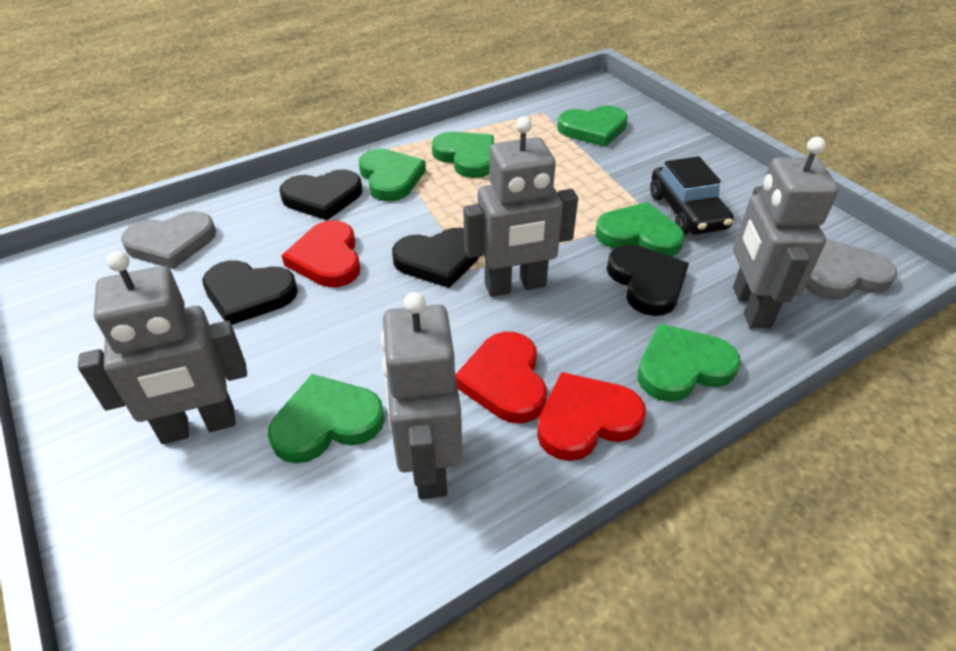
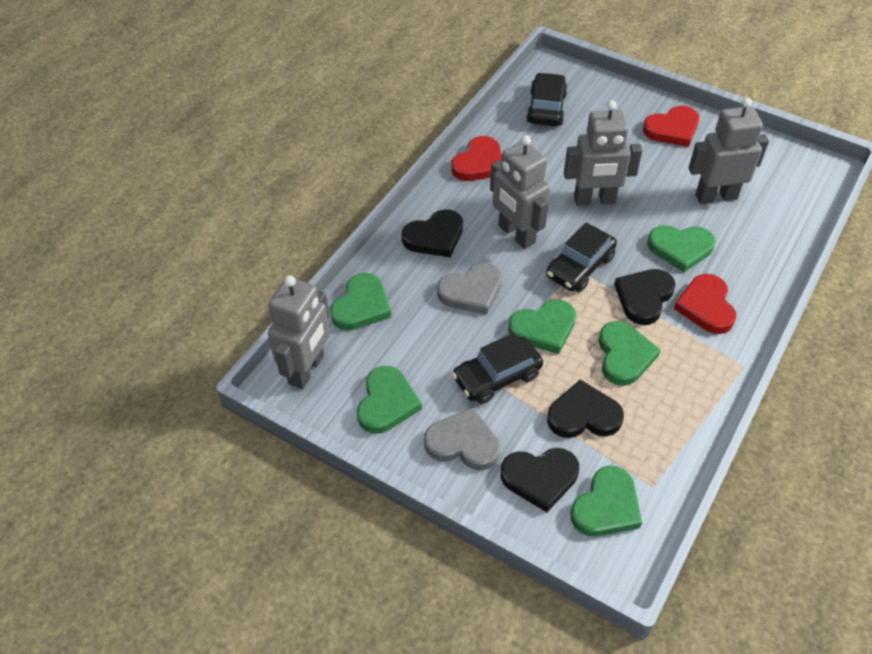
black car: [650,156,734,235] = 1 -> [452,333,543,404] [526,72,568,126] [546,223,617,292] = 3

